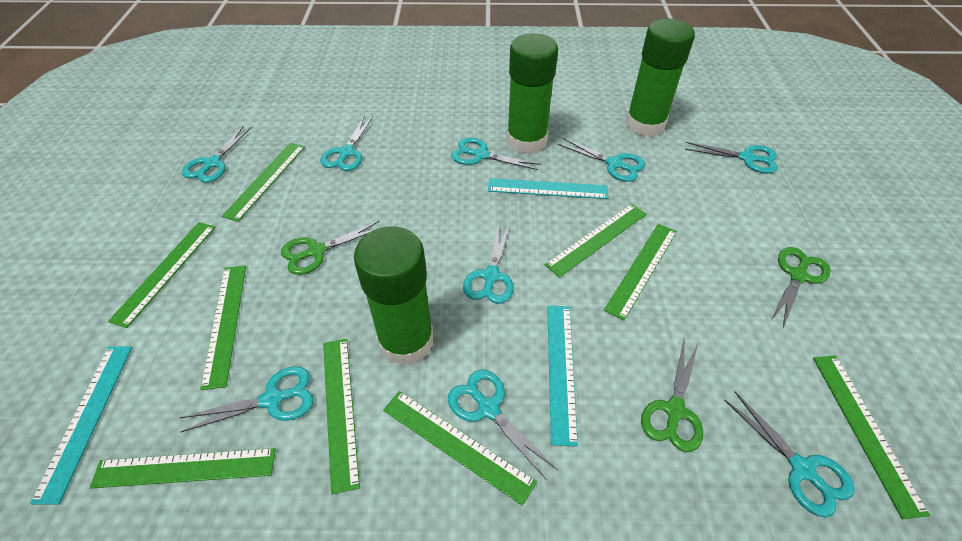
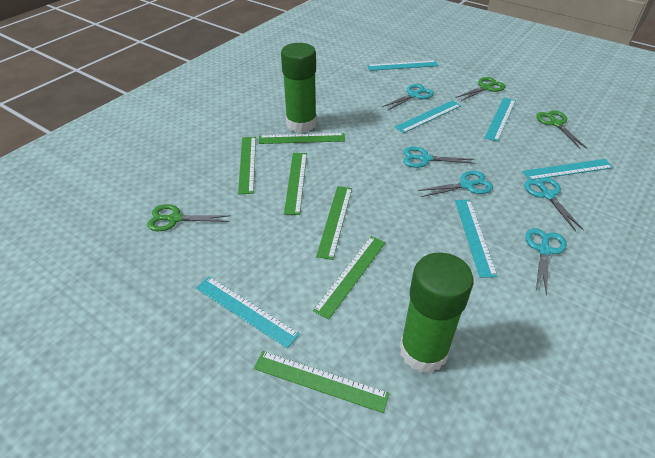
green glue stick: [354,226,434,366] [507,33,558,154] [626,18,695,137] = 3 -> [281,43,317,133] [400,253,474,373] = 2
green ruler: [90,448,276,488] [108,222,216,328] [200,265,246,390] [222,143,305,222] [323,339,360,494] [383,391,537,506] [545,204,647,277] [604,224,677,321] [813,355,930,519] = 9 -> [238,137,256,194] [254,351,390,413] [259,133,345,144] [284,153,307,215] [313,236,386,319] [316,186,352,260] = 6
turquoise ruler: [30,347,132,504] [488,178,608,199] [547,306,578,447] = 3 -> [196,276,300,348] [367,60,439,71] [395,100,461,133] [455,200,498,278] [484,98,516,142] [522,159,614,180] = 6
turquoise scissors: [180,366,314,432] [182,126,252,183] [321,117,373,171] [448,370,556,479] [452,137,541,170] [463,223,514,304] [558,138,645,182] [685,142,778,173] [724,392,855,517] = 9 -> [382,84,434,111] [403,147,475,168] [418,171,493,197] [524,177,584,231] [525,228,567,296] = 5

